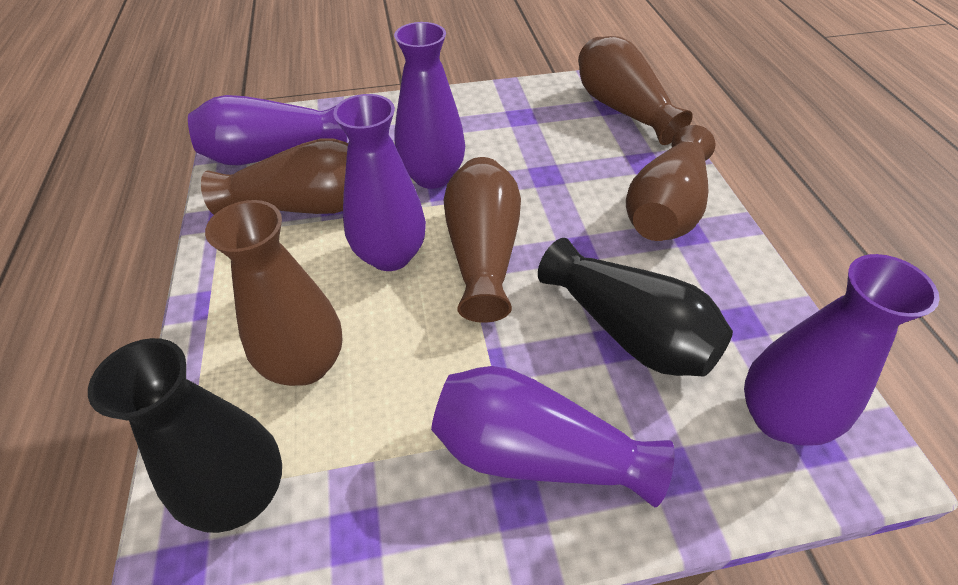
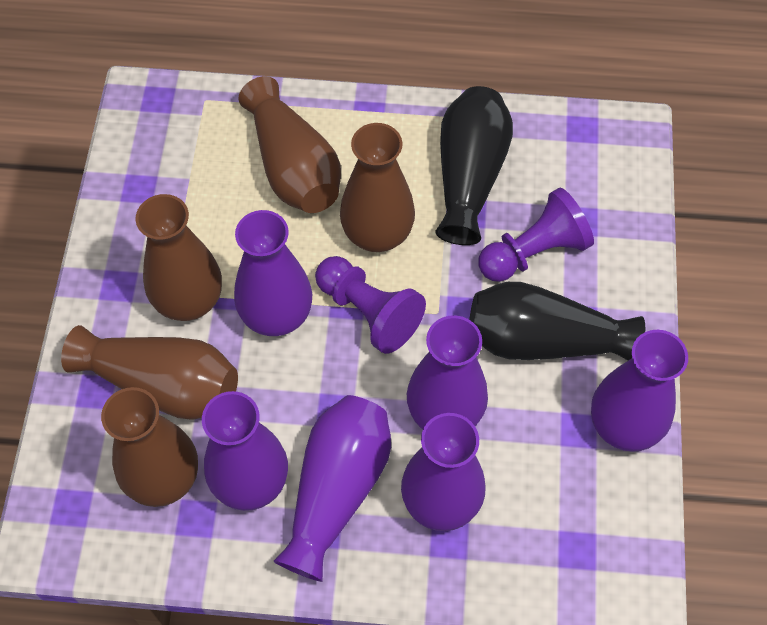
purple pawn: none = 0 -> [315,256,426,354] [479,188,594,282] = 2
purple vase: [188,95,347,166] [333,94,426,271] [394,22,465,189] [431,366,675,507] [744,254,940,446] = 5 -> [202,391,288,511] [234,210,312,336] [273,395,391,582] [401,413,486,531] [407,315,488,429] [591,330,688,452] = 6

